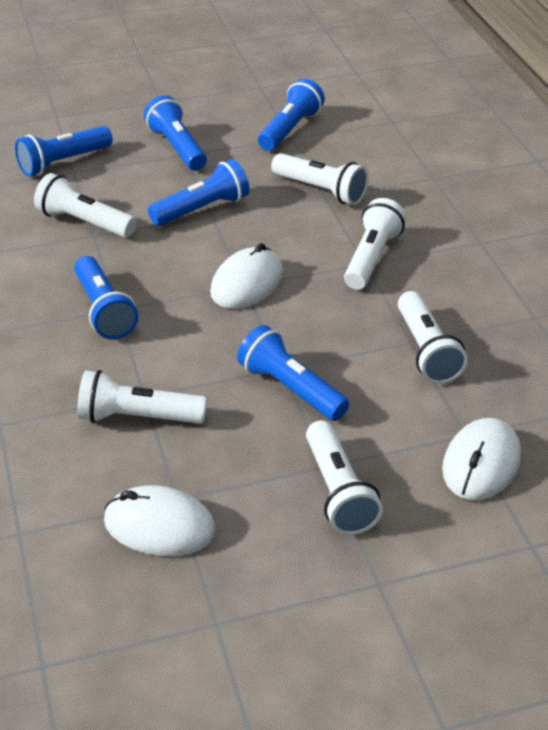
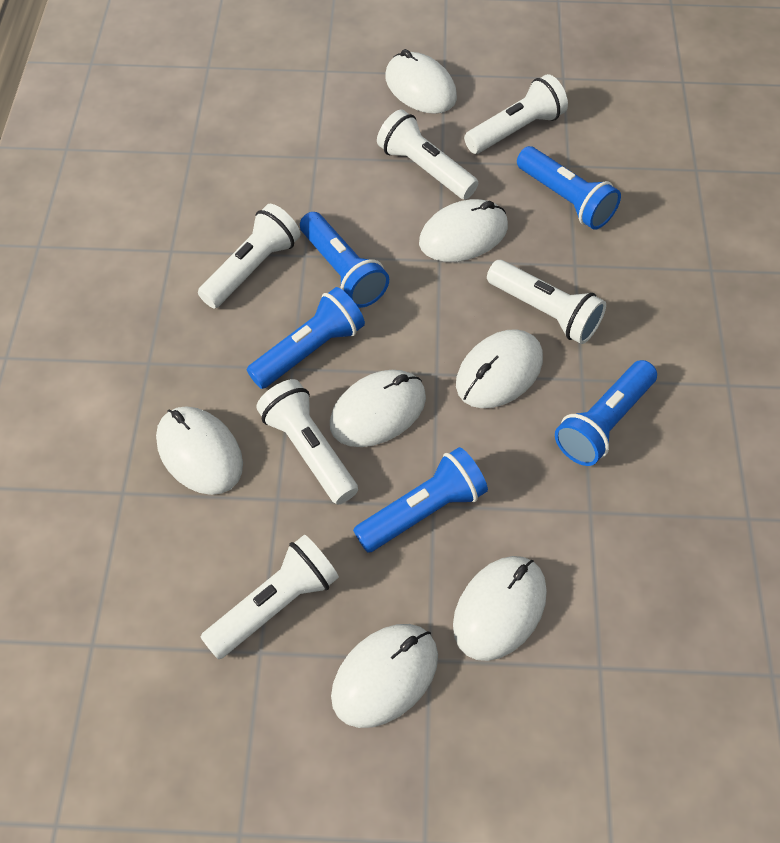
blue flashlight: [15,126,112,176] [74,256,138,339] [144,95,207,171] [148,159,249,226] [237,325,349,421] [258,79,325,151] = 6 -> [247,287,365,389] [300,212,389,308] [353,447,488,553] [517,146,621,230] [555,360,657,466] = 5
white mouse: [104,485,216,556] [210,243,283,309] [442,418,521,500] = 3 -> [156,406,243,495] [330,370,426,447] [331,624,438,728] [385,49,457,114] [419,199,508,262] [453,556,547,661] [456,329,543,408] = 7

